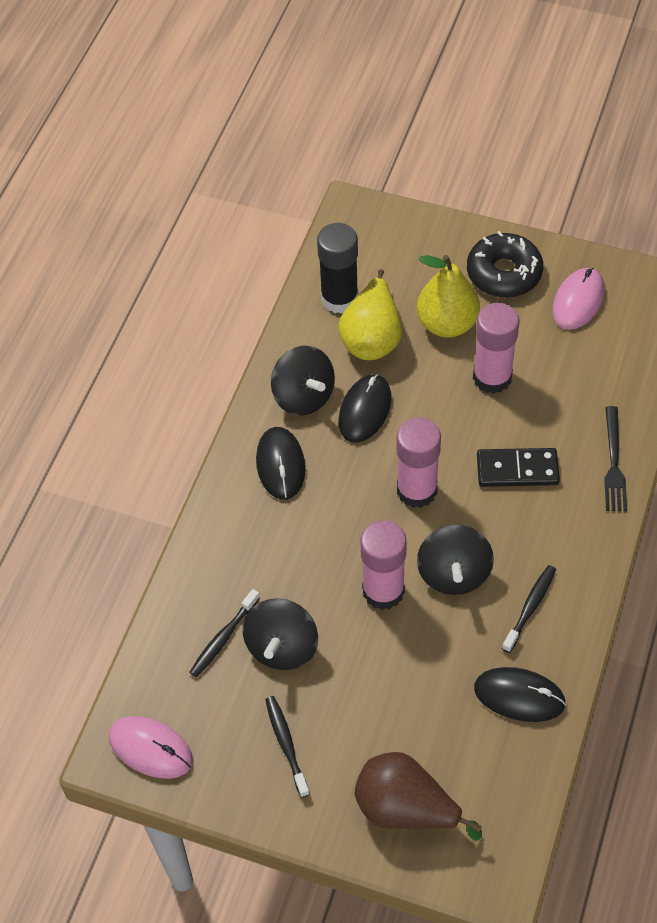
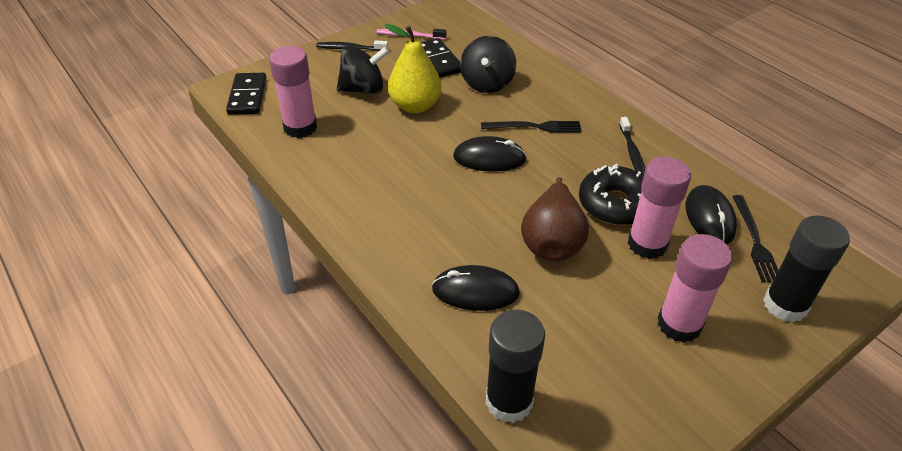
black domino: [477,448,560,487] = 1 -> [226,73,267,115] [421,38,461,78] = 2
black fork: [604,406,627,512] = 1 -> [481,121,582,132] [732,195,778,282] = 2
black glue stick: [317,223,358,314] = 1 -> [486,310,545,423] [763,215,850,323] = 2
black spinning top: [243,598,318,670] [271,346,335,416] [417,525,494,595] = 3 -> [337,45,389,94] [460,36,516,93] = 2
black toothbrush: [189,589,260,677] [265,696,310,798] [502,565,556,653] = 3 -> [316,40,388,51] [619,117,645,176] = 2
pink mouse: [109,716,193,779] [552,268,604,330] = 2 -> none = 0
pink toothbrush: none = 0 -> [377,29,446,40] = 1
yellow pear: [338,269,402,360] [417,255,480,338] = 2 -> [384,24,442,113] = 1

